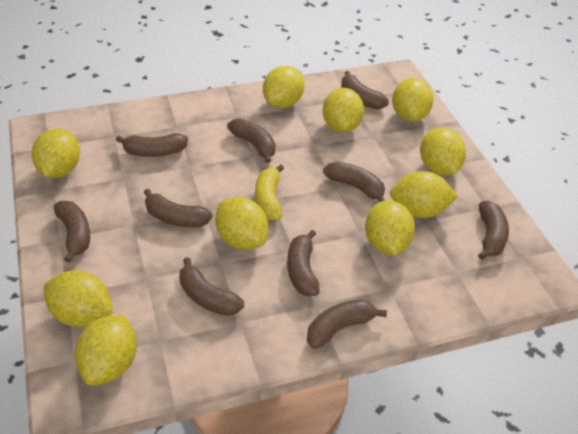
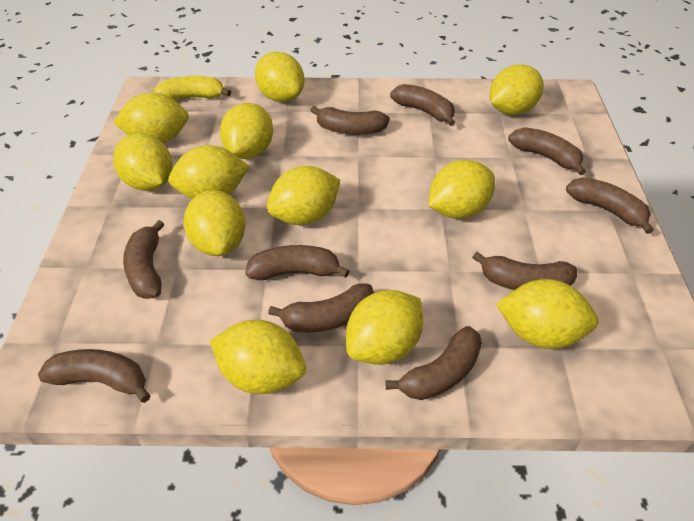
yellow lemon: [31,129,80,178] [43,270,114,327] [75,314,137,386] [215,197,268,250] [263,66,304,108] [322,88,364,133] [365,200,415,255] [390,171,458,218] [392,78,433,122] [420,128,466,175] = 10 -> [113,92,189,143] [113,133,172,191] [168,145,250,199] [183,190,246,256] [210,320,306,394] [220,103,273,159] [255,52,305,102] [267,166,340,225] [346,290,423,365] [428,160,495,219] [490,65,544,115] [496,279,598,349] = 12

